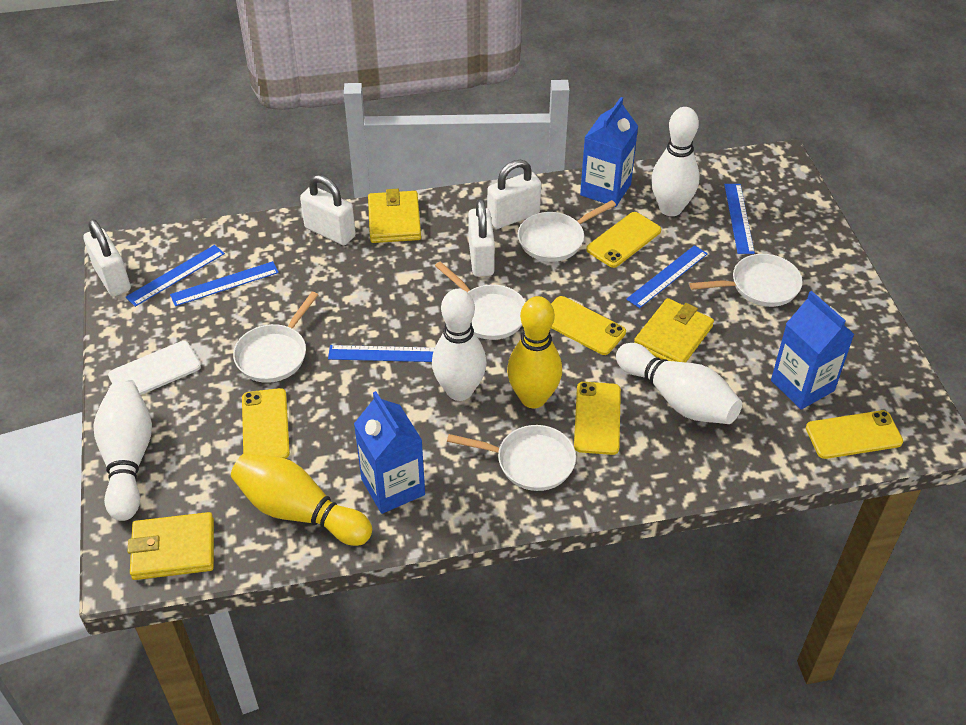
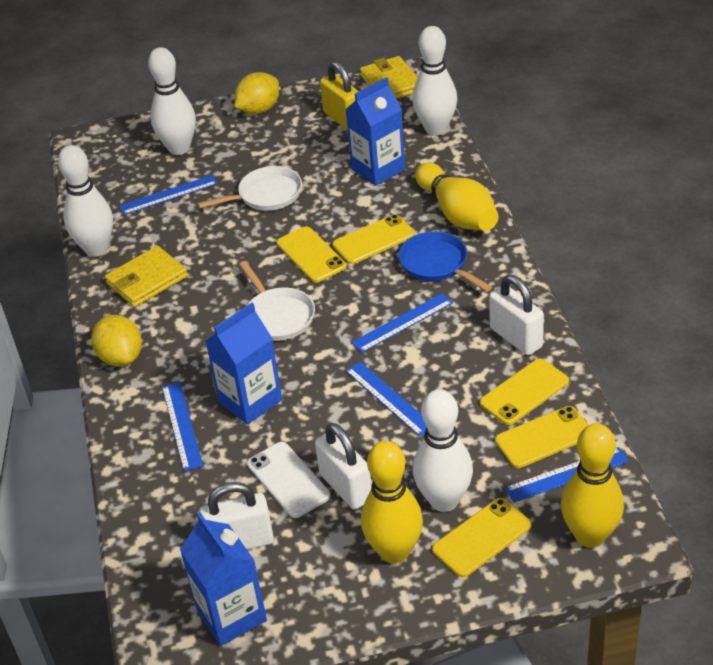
blue pan: none = 0 -> [398,231,492,292] = 1
white padlock: [83,219,131,296] [300,175,356,245] [468,199,495,277] [487,160,541,229] = 4 -> [199,482,274,550] [315,423,372,510] [489,275,544,355] = 3
white pan: [233,292,318,383] [435,261,525,340] [447,425,576,491] [518,200,616,262] [690,254,803,307] = 5 -> [197,166,302,211] [239,261,315,341] = 2
yellow bowling pin: [231,453,372,546] [507,296,562,408] = 2 -> [361,441,423,564] [415,163,499,231] [561,423,624,548] = 3
yellow lemon: none = 0 -> [91,315,142,367] [234,72,279,114] = 2
yellow padlock: none = 0 -> [320,61,359,131] = 1
yellow wallet: [127,512,214,580] [368,189,421,243] [634,298,714,362] = 3 -> [105,246,188,307] [360,56,418,99] = 2

